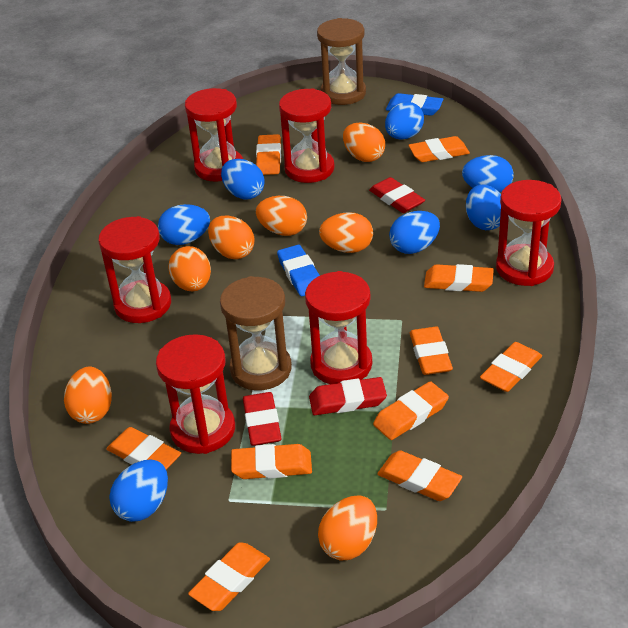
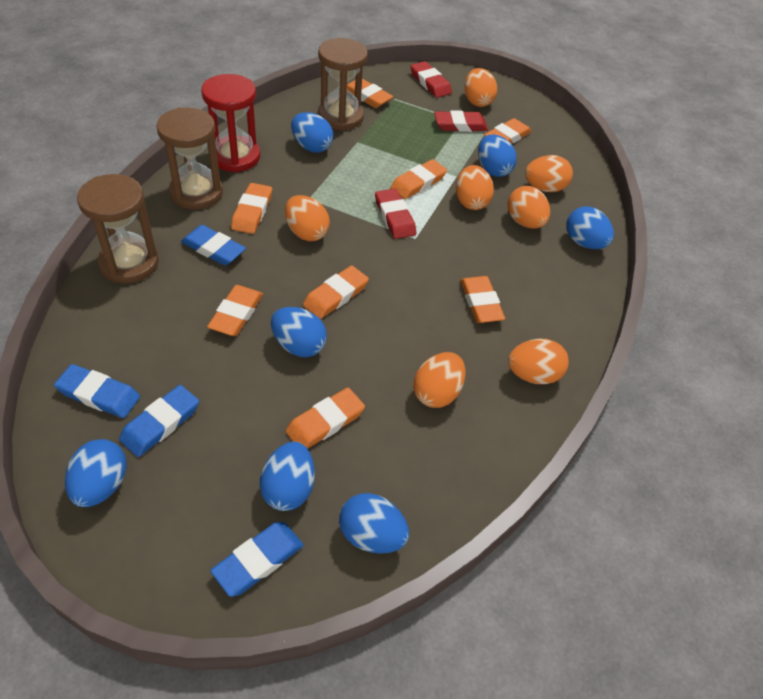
blue eraser: [277,245,320,296] [386,93,443,116] = 2 -> [54,364,140,418] [119,385,199,457] [181,225,246,265] [210,522,304,597] = 4
brown hourglass: [220,276,292,390] [317,18,366,105] = 2 -> [77,174,159,283] [156,107,223,209] [318,38,368,131] = 3
orange eraser: [106,427,181,470] [188,542,270,611] [231,444,312,479] [256,134,281,175] [373,381,449,440] [377,450,462,501] [408,136,470,162] [410,327,453,375] [424,264,494,292] [480,342,542,392] = 10 -> [207,285,263,336] [231,183,272,234] [286,388,365,449] [303,266,369,319] [347,79,393,108] [390,159,447,199] [460,276,505,323] [484,118,531,144] = 8
red hourglass: [99,216,171,323] [156,334,235,454] [185,88,243,182] [279,88,335,183] [305,271,372,384] [496,180,562,286] = 6 -> [201,74,260,172] = 1

